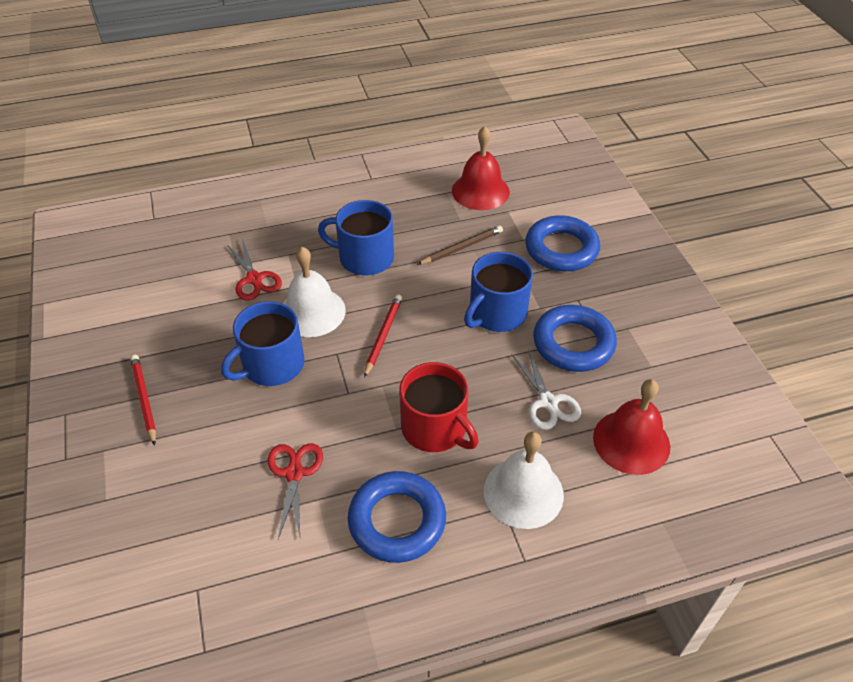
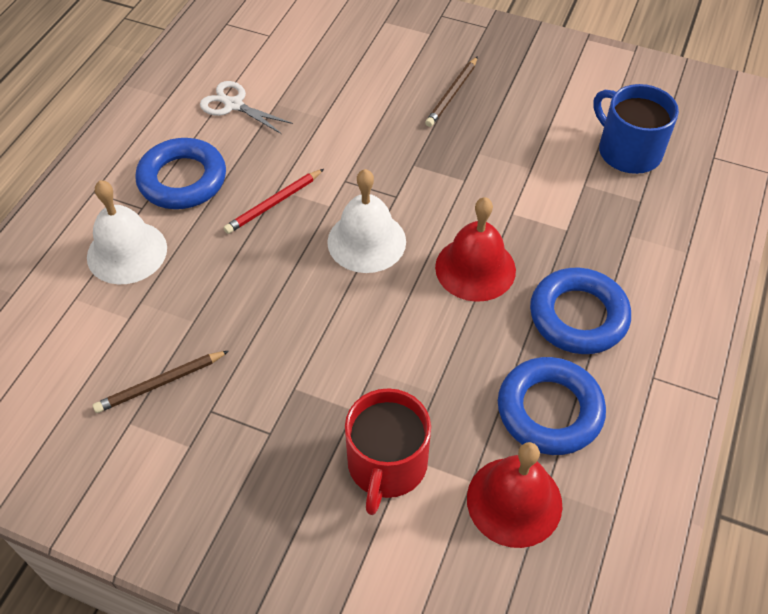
blue mug: [221,301,305,386] [318,200,394,276] [464,252,533,332] = 3 -> [593,84,679,174] = 1
brown pencil: [417,225,503,265] = 1 -> [93,351,229,413] [425,56,478,127] = 2
red pencil: [130,355,156,446] [364,295,402,378] = 2 -> [223,169,324,234] = 1
red scissors: [227,239,282,301] [267,443,323,539] = 2 -> none = 0

